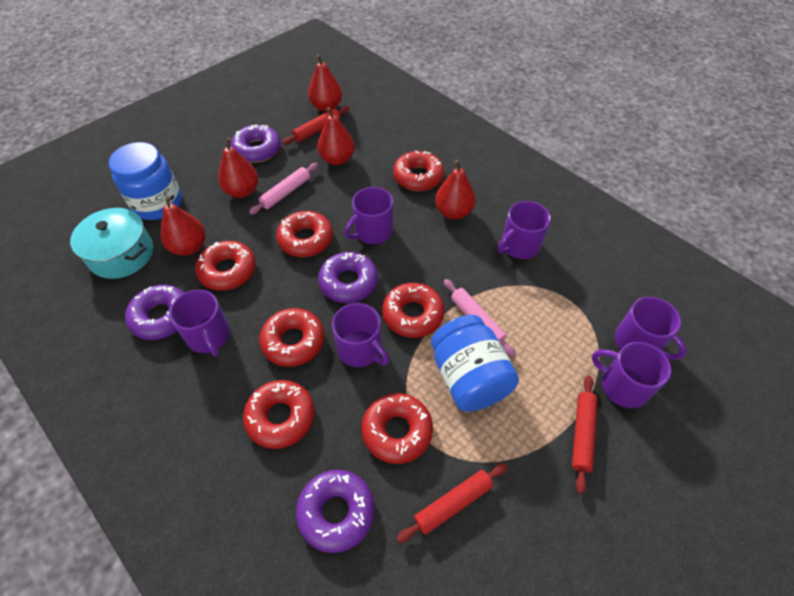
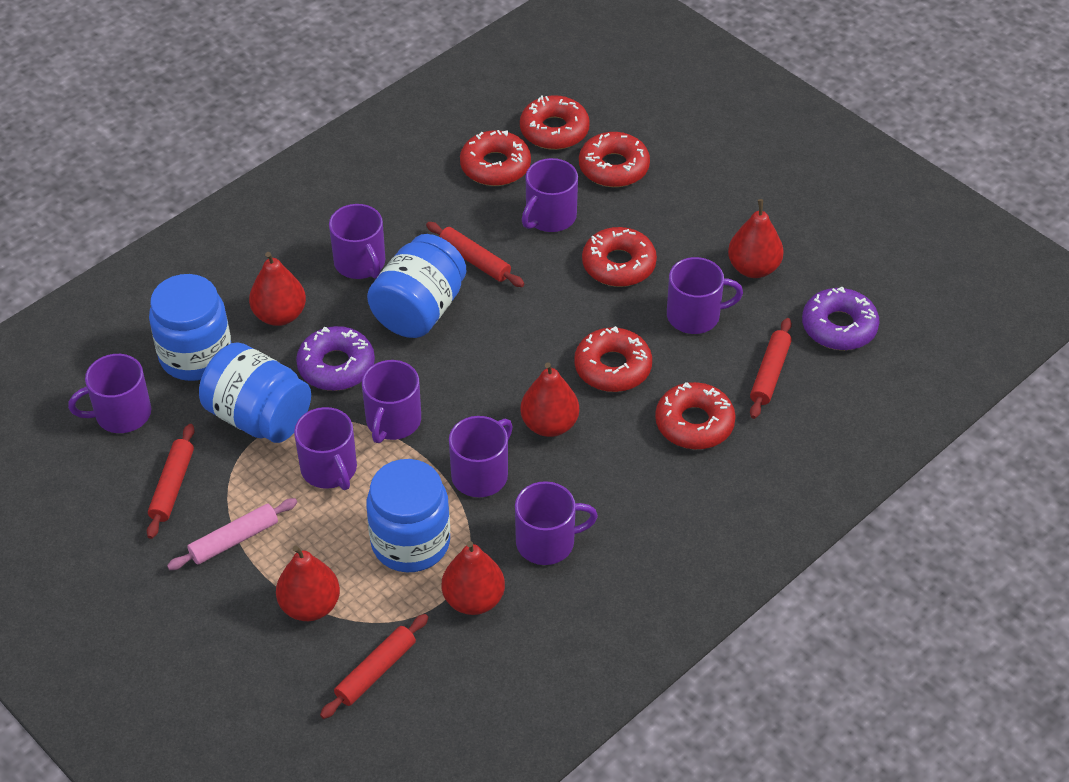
blue jar: [109,142,182,220] [431,315,519,412] = 2 -> [149,274,232,381] [199,342,311,443] [366,459,450,572] [367,234,466,338] = 4
pink rolling pin: [249,163,318,215] [444,279,516,357] = 2 -> [167,498,297,570] = 1
purple donut: [125,285,184,340] [231,124,281,163] [296,470,375,553] [318,252,378,303] = 4 -> [296,326,375,391] [802,287,879,350] = 2
purple mug: [169,290,230,356] [332,303,389,367] [344,187,393,244] [498,201,551,259] [592,342,671,408] [615,297,687,360] = 6 -> [68,354,151,433] [294,407,357,490] [329,204,385,279] [362,360,421,443] [449,416,513,497] [515,481,598,565] [522,158,578,232] [667,257,743,334] = 8
red donut: [195,241,256,291] [243,380,315,449] [259,308,324,367] [276,211,333,257] [362,393,433,464] [382,283,445,338] [393,151,444,191] = 7 -> [460,130,531,186] [520,95,590,150] [574,326,652,392] [579,132,650,187] [582,227,657,287] [655,382,736,449] = 6
red rolling pin: [282,106,349,145] [397,463,508,543] [572,375,597,494] = 3 -> [147,424,195,539] [320,614,428,719] [426,222,525,287] [750,318,792,419] = 4
turquoise pot: [70,208,153,279] = 1 -> none = 0

